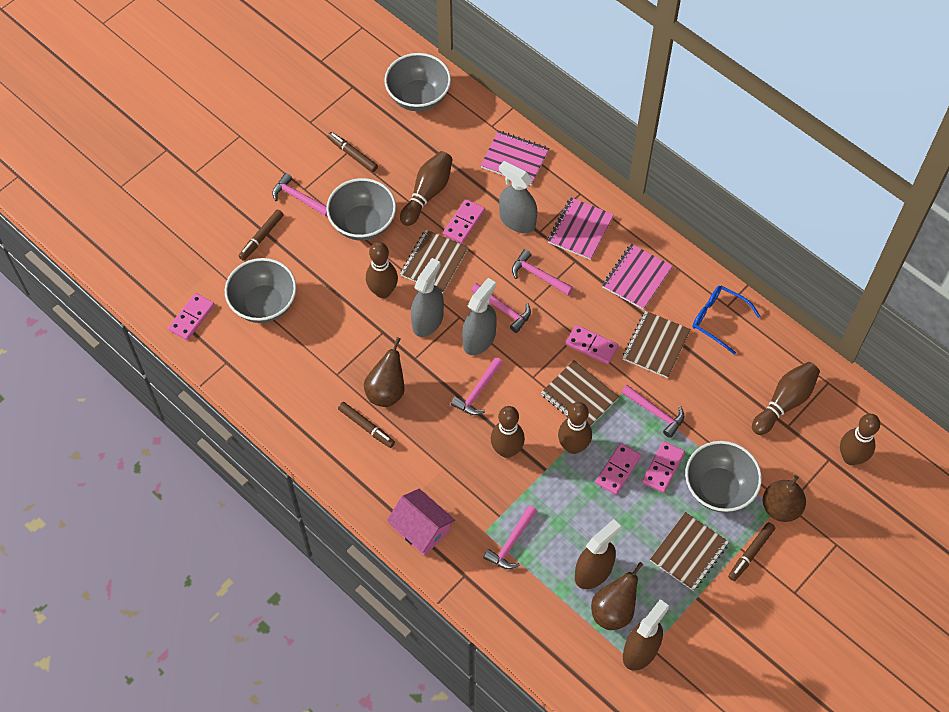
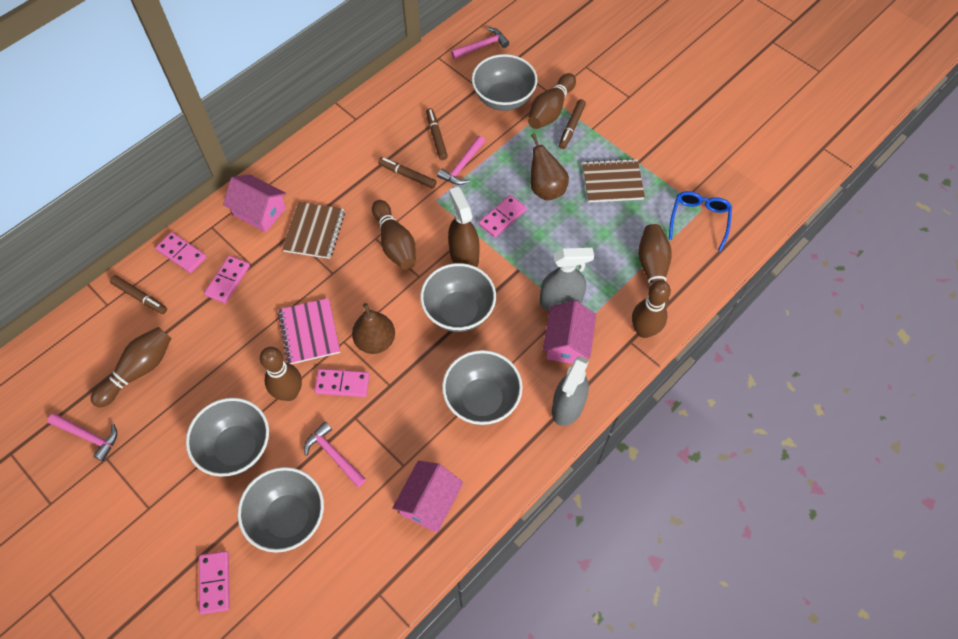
brown notebook: [400,230,468,293] [541,360,619,427] [623,311,691,378] [650,512,729,591] = 4 -> [282,202,345,259] [583,158,645,202] = 2
brown pear: [364,337,404,407] [591,562,644,630] [763,475,806,522] = 3 -> [352,303,395,354] [530,133,569,200] = 2
brown spray bottle: [575,519,621,589] [623,599,669,671] = 2 -> [448,187,480,267] = 1
grey bowl: [225,258,296,323] [326,178,396,241] [384,53,451,111] [685,441,762,512] = 4 -> [186,398,269,477] [238,467,324,553] [420,263,496,332] [442,350,523,425] [472,54,538,111] = 5
grey spray bottle: [411,258,444,337] [462,278,497,355] [499,161,537,233] = 3 -> [540,248,594,311] [552,356,589,426] = 2
pink hammer: [272,173,327,216] [451,357,503,415] [471,283,531,333] [484,505,537,569] [512,249,573,295] [621,385,684,438] = 6 -> [48,413,117,461] [304,422,366,487] [437,136,485,185] [451,27,509,59] = 4
pink house: [387,489,455,556] = 1 -> [223,174,286,232] [392,460,463,532] [543,300,596,364] = 3
pink notebook: [480,130,549,186] [548,197,614,260] [602,244,673,310] = 3 -> [278,298,340,364] = 1

